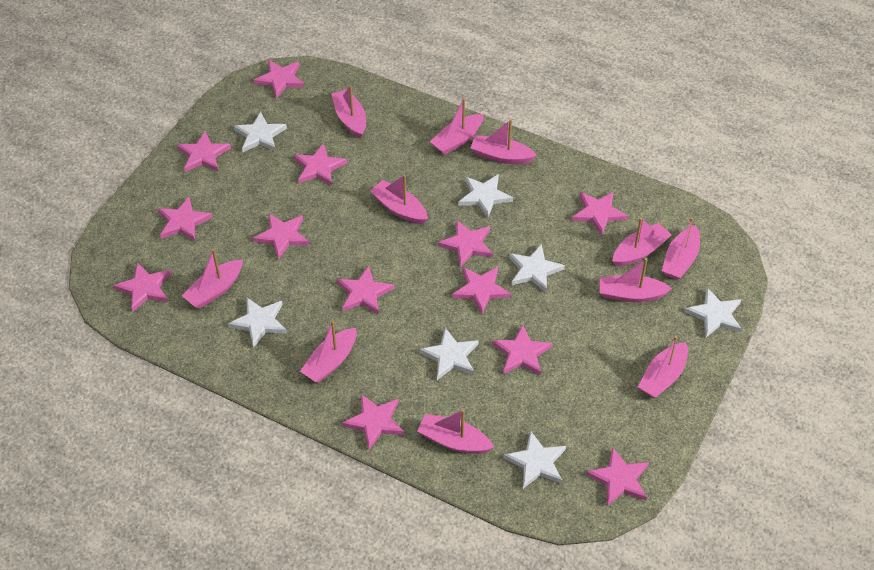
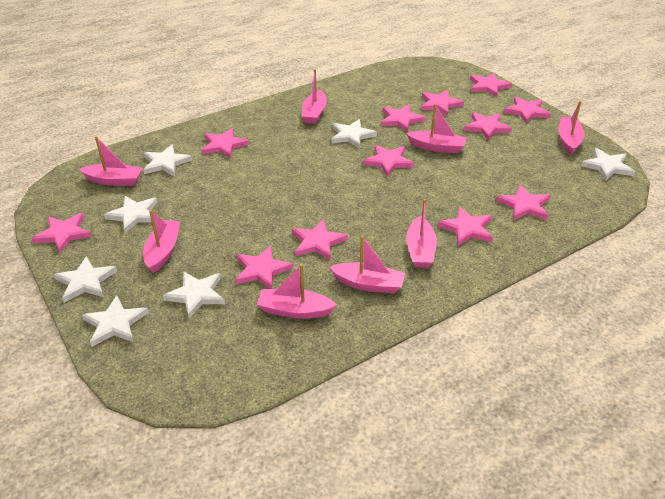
pink boat: [182,249,243,309] [300,321,356,383] [331,85,366,138] [370,175,428,224] [417,409,494,454] [430,98,484,155] [471,119,537,164] [600,258,672,302] [612,218,672,266] [638,336,688,398] [662,217,700,280] = 11 -> [79,136,143,186] [143,210,180,273] [257,264,337,319] [301,69,327,124] [329,236,405,294] [406,103,467,153] [406,199,437,268] [559,101,584,155] = 8
pink star: [113,262,171,312] [158,197,213,241] [177,131,231,172] [253,214,309,260] [254,60,305,99] [294,143,347,186] [337,266,394,315] [342,394,404,449] [438,220,493,267] [452,267,511,314] [492,324,553,376] [572,192,628,236] [586,447,649,506] = 13 -> [32,213,92,253] [202,128,249,159] [235,245,293,289] [292,219,348,261] [363,145,414,177] [381,104,426,132] [421,90,464,116] [438,206,493,246] [464,112,512,141] [470,73,512,97] [497,185,551,221] [504,97,551,124] = 12

